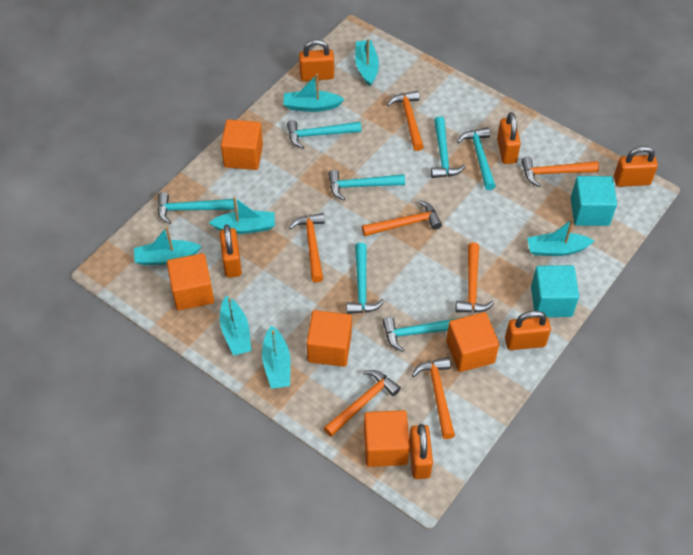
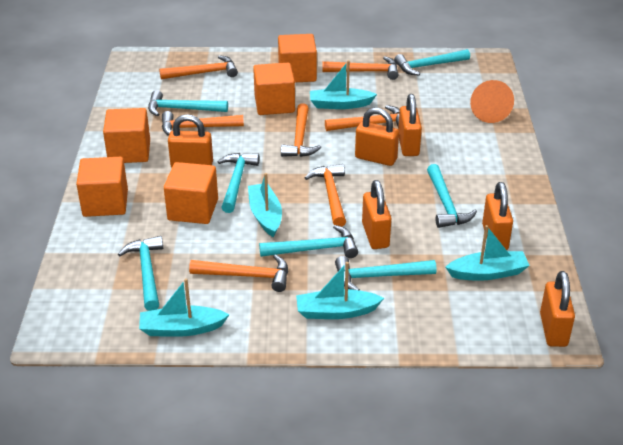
orange cone: none = 0 -> [470,80,514,123] = 1
turquoise boat: [134,226,202,265] [209,197,275,234] [220,296,251,356] [262,325,291,389] [284,74,344,112] [355,38,379,86] [527,219,594,256] = 7 -> [139,278,229,337] [248,173,282,238] [296,262,384,319] [310,60,377,109] [445,225,530,281] = 5
turquoise cube: [531,265,579,317] [571,176,617,226] = 2 -> none = 0

